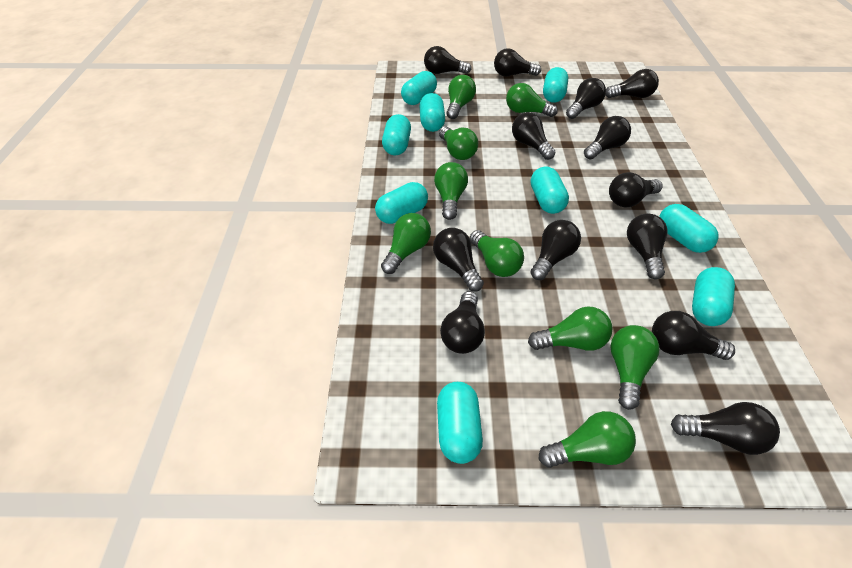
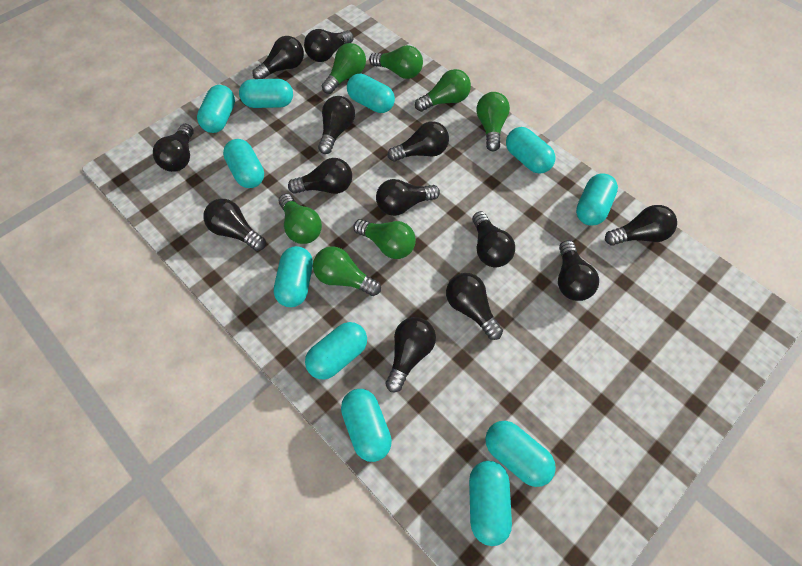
green light bulb: [381,213,431,274] [434,162,468,220] [439,127,478,160] [447,75,476,119] [470,230,524,277] [506,83,558,117] [528,306,612,351] [539,411,636,468] [610,325,659,410] = 9 -> [279,194,322,244] [313,246,381,296] [322,43,366,94] [353,219,416,259] [369,45,423,79] [415,69,471,112] [476,92,510,151] = 7
turquoise capsule: [375,182,428,224] [382,114,411,156] [401,71,437,105] [420,93,445,132] [437,382,483,464] [531,166,569,214] [543,67,568,103] [659,204,719,253] [692,267,735,326] = 9 -> [197,85,235,133] [223,139,264,188] [239,79,293,108] [274,246,313,307] [305,322,367,380] [341,389,392,462] [347,73,395,113] [469,461,512,546] [485,421,556,487] [506,127,555,174] [576,174,618,226] = 11

